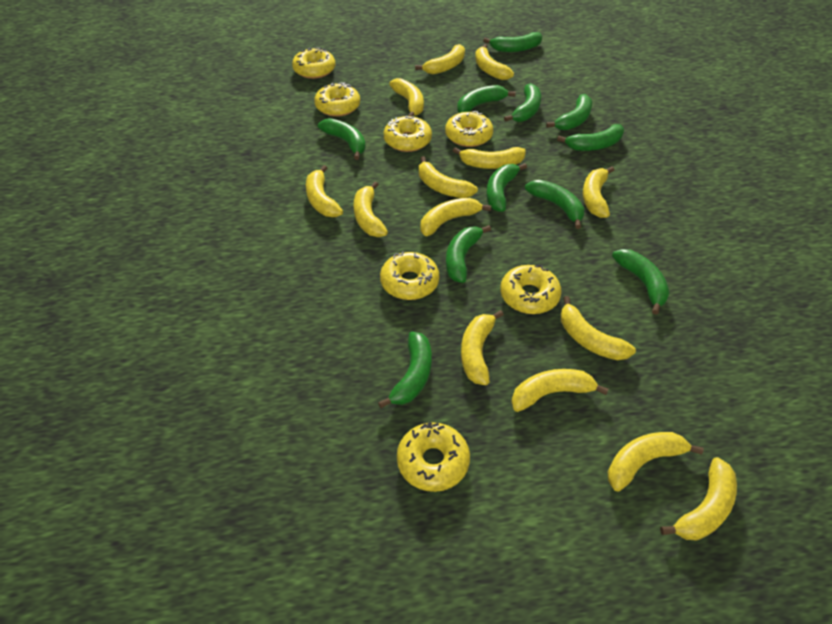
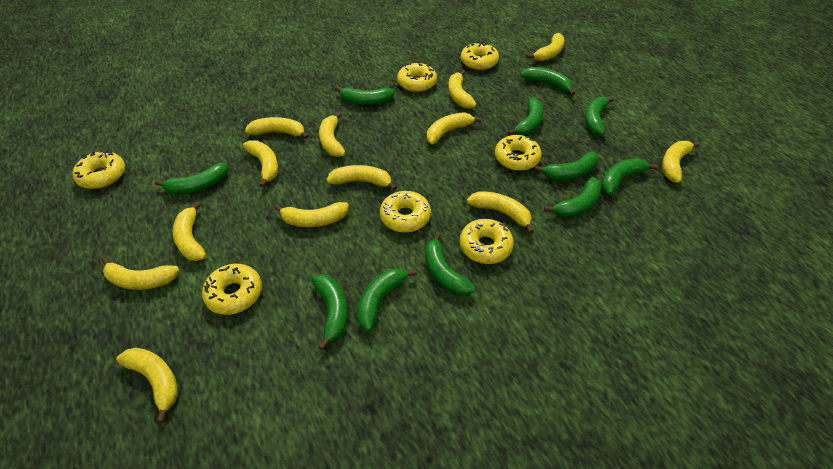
yellow banana: [306,165,343,217] [354,181,388,237] [389,78,424,116] [415,44,465,74] [419,156,478,198] [420,198,491,236] [453,147,526,169] [461,310,504,385] [475,44,514,80] [511,369,608,412] [561,296,636,360] [582,167,614,218] [608,432,703,492] [660,457,737,541] = 14 -> [102,257,179,290] [116,347,178,423] [173,202,206,261] [243,140,278,187] [245,117,309,139] [274,202,349,227] [319,112,345,157] [327,165,397,191] [427,112,482,144] [448,70,476,109] [467,191,534,234] [527,33,564,61] [662,141,701,183] = 13

